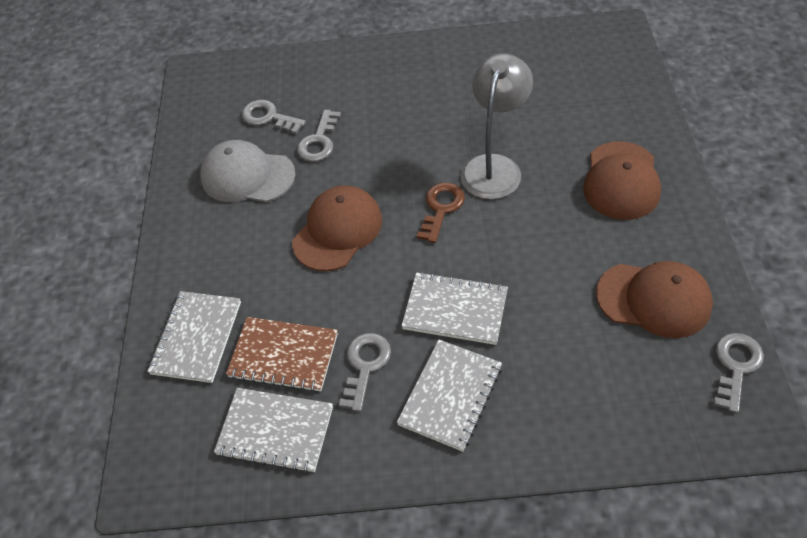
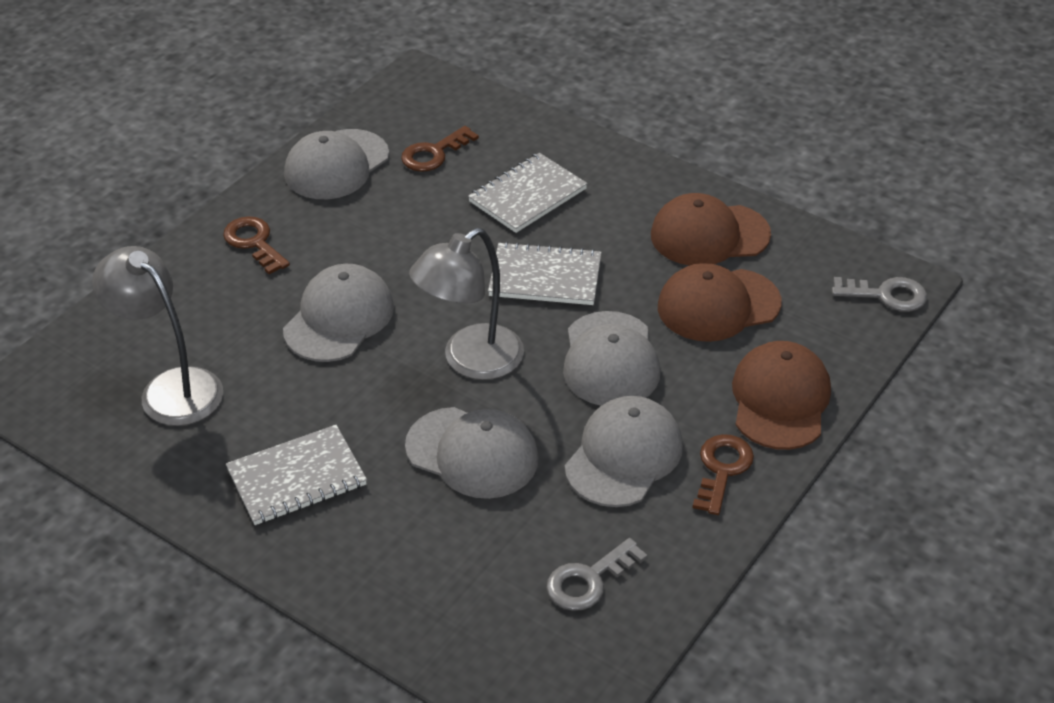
brown key: [417,183,465,243] = 1 -> [223,216,290,274] [401,126,479,172] [693,434,754,515] = 3
brown notebook: [226,317,338,392] = 1 -> none = 0
grey cap: [200,140,296,202] = 1 -> [283,264,394,362] [284,129,389,199] [405,407,539,499] [563,311,660,406] [565,396,683,507] = 5
grey key: [242,100,306,134] [297,110,341,162] [339,333,391,412] [713,333,764,413] = 4 -> [546,538,647,611] [832,277,927,312] = 2
grey lamp: [461,53,533,199] = 1 -> [92,246,223,426] [409,228,524,380] = 2
grey notebook: [147,291,241,383] [214,388,333,473] [397,339,502,452] [401,272,508,345] = 4 -> [226,425,367,525] [468,153,588,233] [488,242,602,305] = 3

